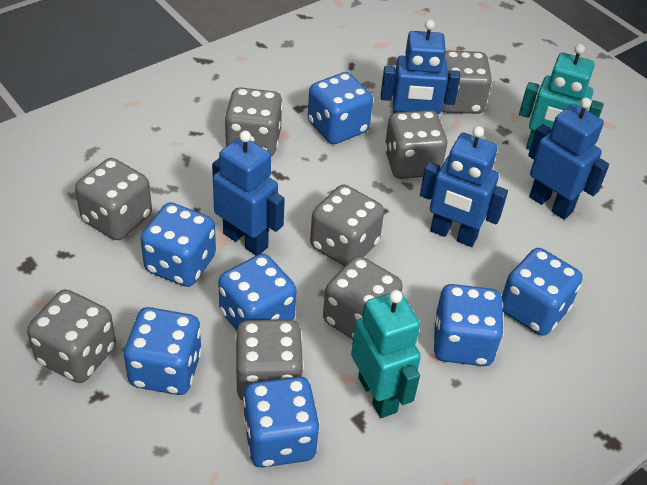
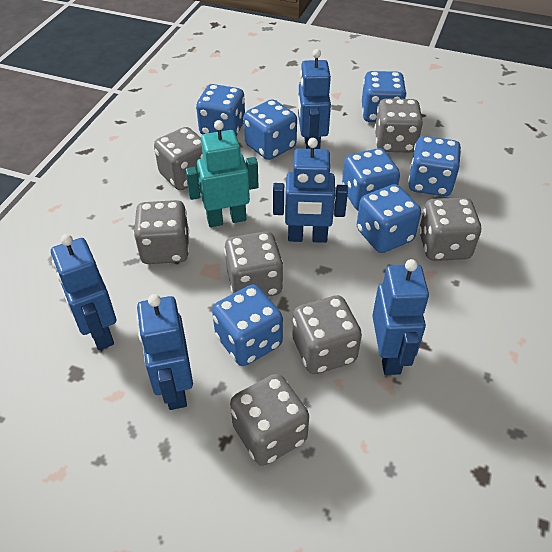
blue robot: [212,131,285,255] [381,20,460,114] [420,126,508,247] [528,98,609,219] = 4 -> [51,234,116,350] [137,294,193,410] [273,138,348,243] [298,49,331,149] [372,259,429,375] = 5
grey dice: [27,289,116,383] [75,158,152,240] [224,87,283,156] [235,320,304,401] [310,185,384,266] [323,256,403,339] [384,110,448,179] [442,51,492,114] = 8 -> [134,200,189,264] [154,127,203,190] [224,231,284,297] [230,374,309,466] [292,295,362,374] [374,99,423,153] [419,198,482,261] = 7
turquoise robot: [351,290,421,418] [519,44,604,150] = 2 -> [186,120,258,227] = 1

